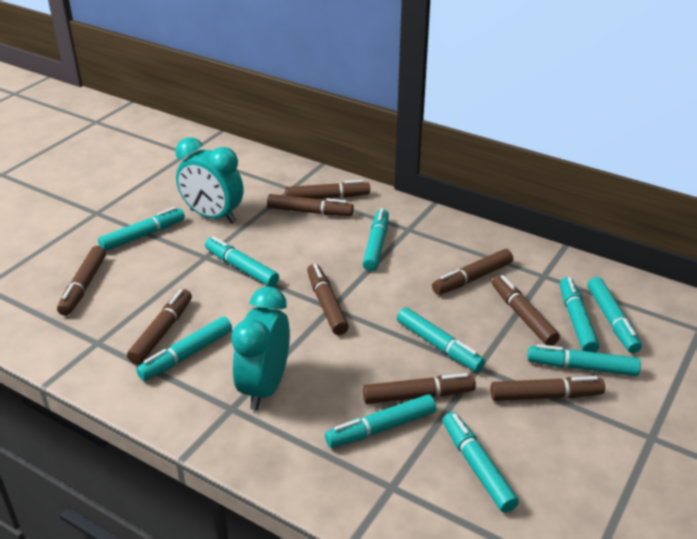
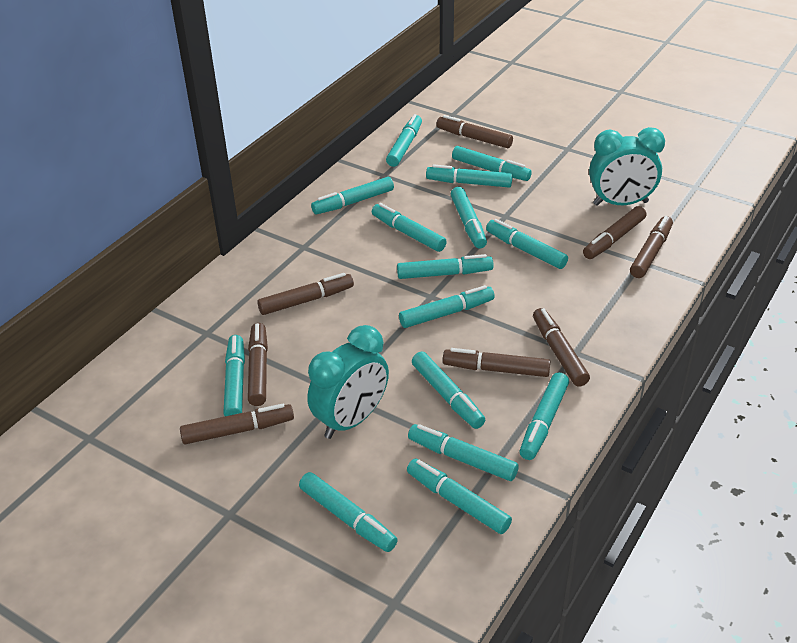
brown marker: [57,246,106,316] [127,289,192,364] [267,194,354,216] [285,180,370,199] [307,264,349,335] [363,373,476,404] [432,249,513,295] [490,376,605,401] [492,275,560,346] = 9 -> [180,404,294,444] [248,323,268,406] [257,273,354,315] [436,115,513,148] [443,348,551,377] [533,308,590,387] [583,206,646,259] [630,216,673,278] = 8
turquoise marker: [98,207,185,251] [136,317,232,381] [205,236,279,287] [325,394,436,448] [362,208,389,271] [397,307,485,372] [443,412,519,513] [527,344,641,376] [560,277,600,352] [588,277,642,353] = 10 -> [223,335,245,416] [299,472,398,552] [311,177,394,214] [372,203,447,252] [386,114,422,167] [397,254,493,279] [399,285,495,328] [407,459,512,534] [408,424,519,481] [412,351,485,429] [426,164,513,188] [451,187,487,249] [452,146,532,181] [486,219,568,269] [520,372,569,460] = 15

